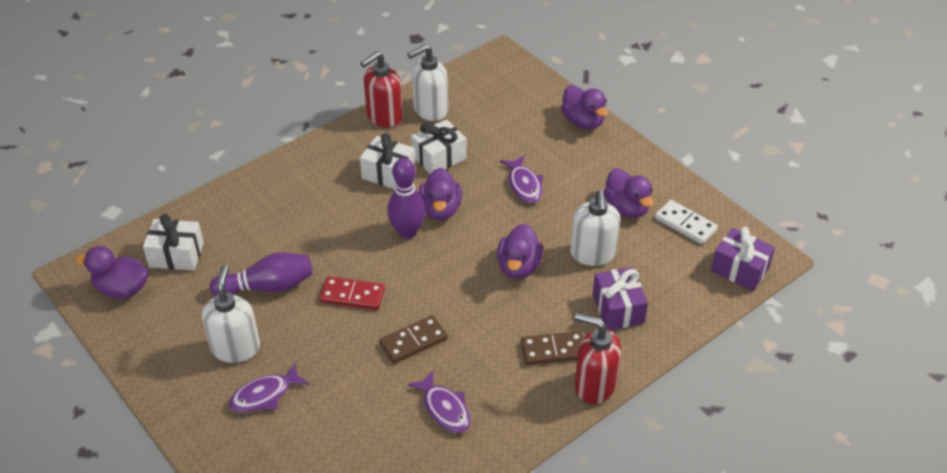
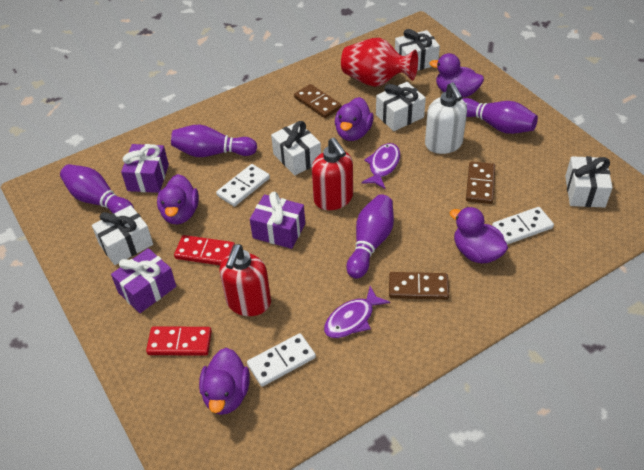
brown domino: [379,315,448,364] [521,331,584,365] = 2 -> [294,84,342,118] [389,272,449,300] [466,161,495,204] = 3
purple bowling pin: [210,252,313,296] [387,158,425,239] = 2 -> [60,164,134,213] [171,125,257,157] [346,194,394,279] [462,98,538,134] = 4
purple fish: [229,363,310,413] [407,370,471,433] [500,155,544,203] = 3 -> [324,286,390,338] [361,143,400,189] = 2
purple gift: [593,267,648,330] [711,227,775,291] = 2 -> [111,248,176,313] [121,144,169,193] [250,191,305,249] = 3
red domino: [319,276,385,310] = 1 -> [146,326,212,356] [174,235,235,265] = 2
red vase: none = 0 -> [341,38,418,87] = 1
white domino: [655,200,718,244] = 1 -> [216,164,270,207] [247,333,316,387] [492,207,554,245] = 3
white gift: [143,214,204,271] [360,133,416,189] [411,119,467,174] = 3 -> [92,205,153,265] [271,121,321,175] [376,82,426,131] [395,29,440,71] [565,156,613,208] = 5
white soap dispenser: [202,264,260,363] [408,44,448,121] [570,190,620,266] = 3 -> [425,82,467,154] = 1

